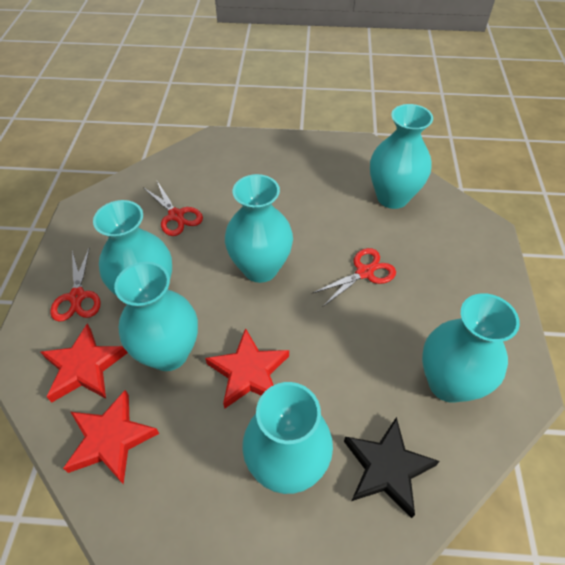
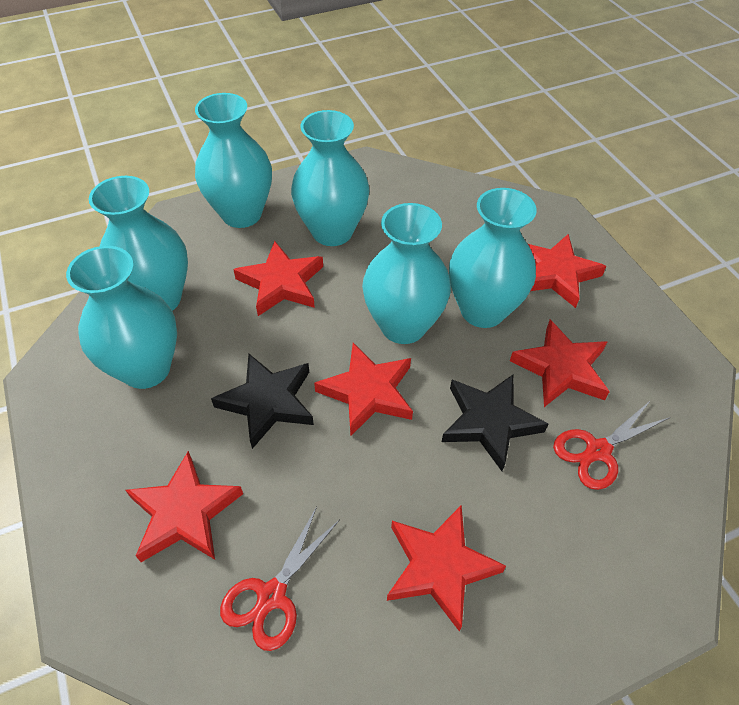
black star: [344,417,440,518] = 1 -> [211,354,314,449] [442,374,548,471] = 2
red scissors: [50,247,101,322] [143,181,203,236] [311,248,396,306] = 3 -> [220,507,340,651] [553,400,670,490] = 2
red star: [41,323,128,402] [63,390,159,484] [205,328,289,409] = 3 -> [126,451,243,562] [233,241,323,316] [314,343,413,436] [387,505,506,632] [510,320,610,407] [528,234,606,308] = 6

